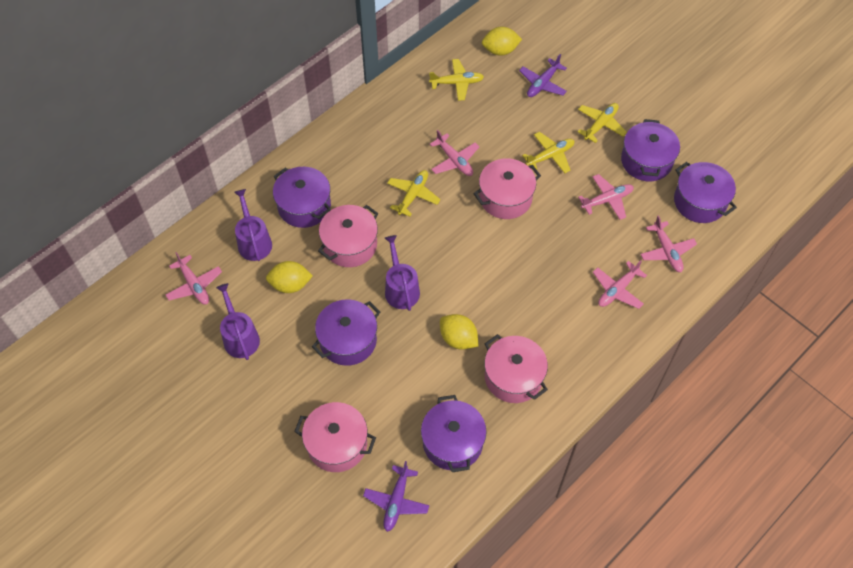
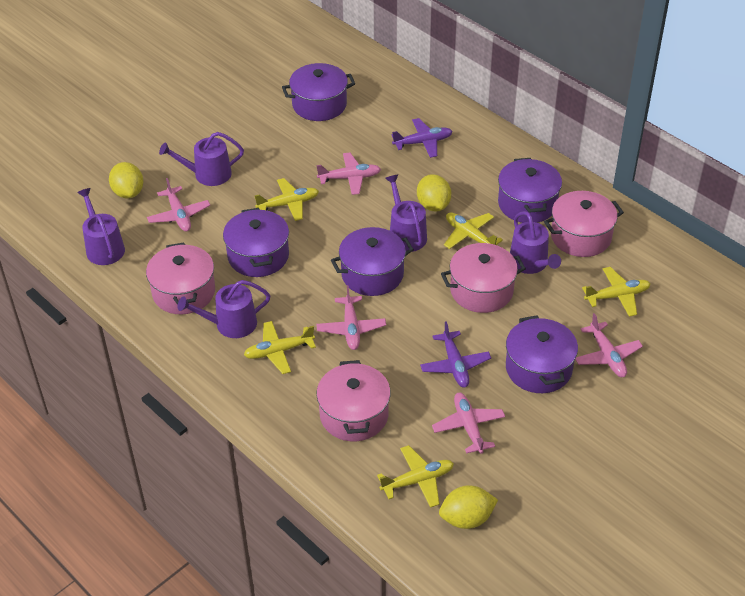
purple watering can: [216,283,260,360] [234,189,272,261] [385,235,420,311] = 3 -> [77,188,125,265] [159,132,244,186] [177,280,270,338] [385,174,427,252] [510,211,561,274] = 5
yellow plane: [387,170,441,217] [429,59,484,101] [522,132,574,173] [578,103,627,143] = 4 -> [244,321,316,374] [255,178,319,221] [377,445,454,508] [444,212,503,249] [582,267,650,317] = 5

